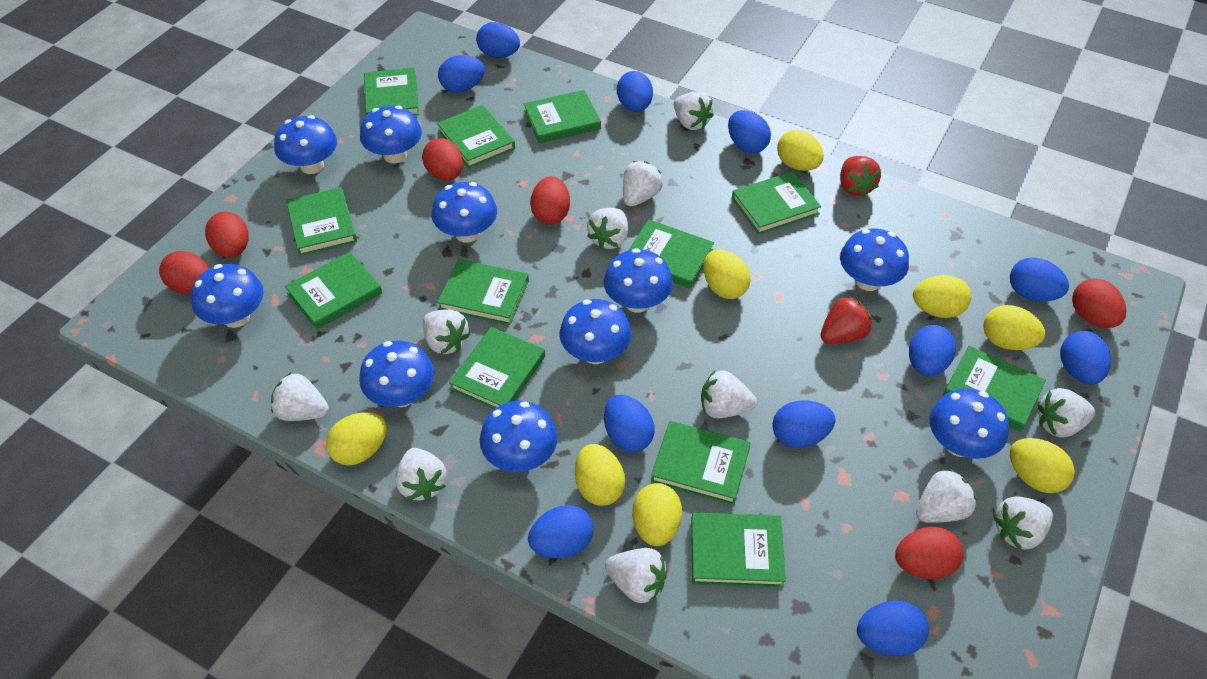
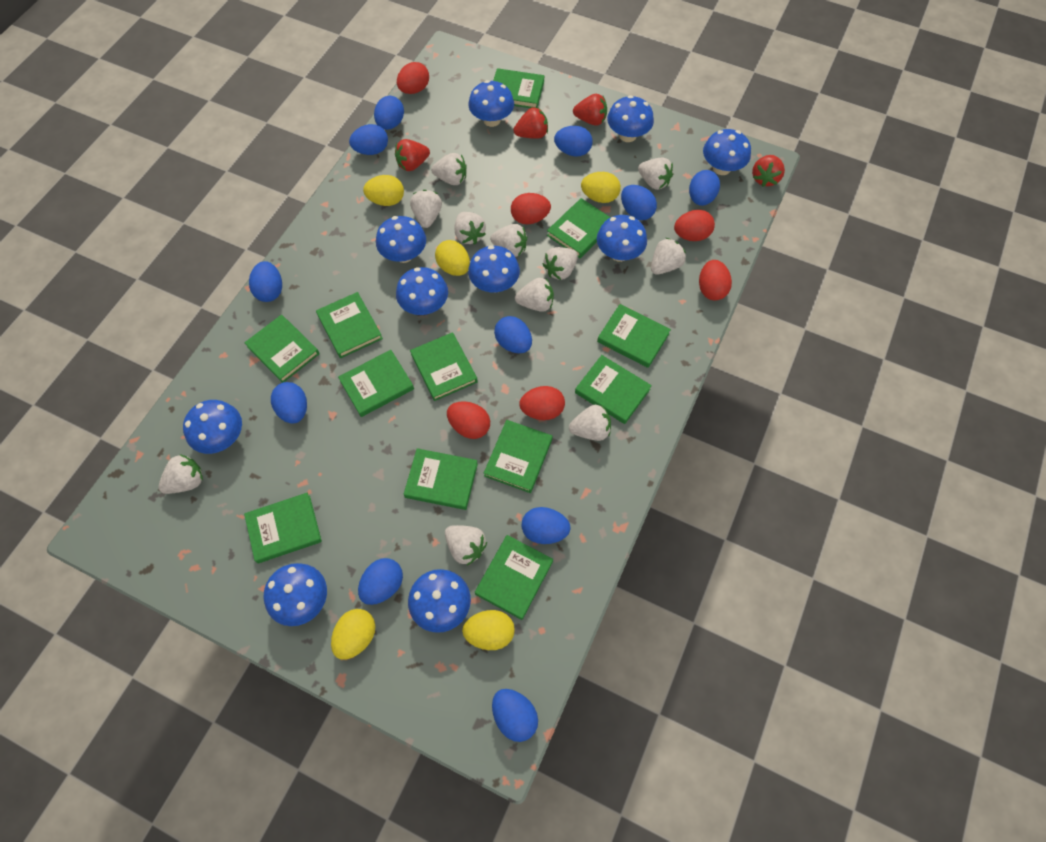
red strawberry: [821,296,872,344] [840,156,881,197] = 2 -> [395,139,430,171] [514,107,548,139] [573,94,607,125] [752,155,785,187] = 4
yellow egg: [326,412,387,465] [575,444,625,506] [632,483,682,546] [703,249,751,299] [777,130,824,171] [913,275,971,318] [983,305,1045,350] [1010,438,1075,493] = 8 -> [331,609,375,660] [363,175,404,206] [435,240,470,276] [462,610,515,650] [581,172,621,203] = 5

